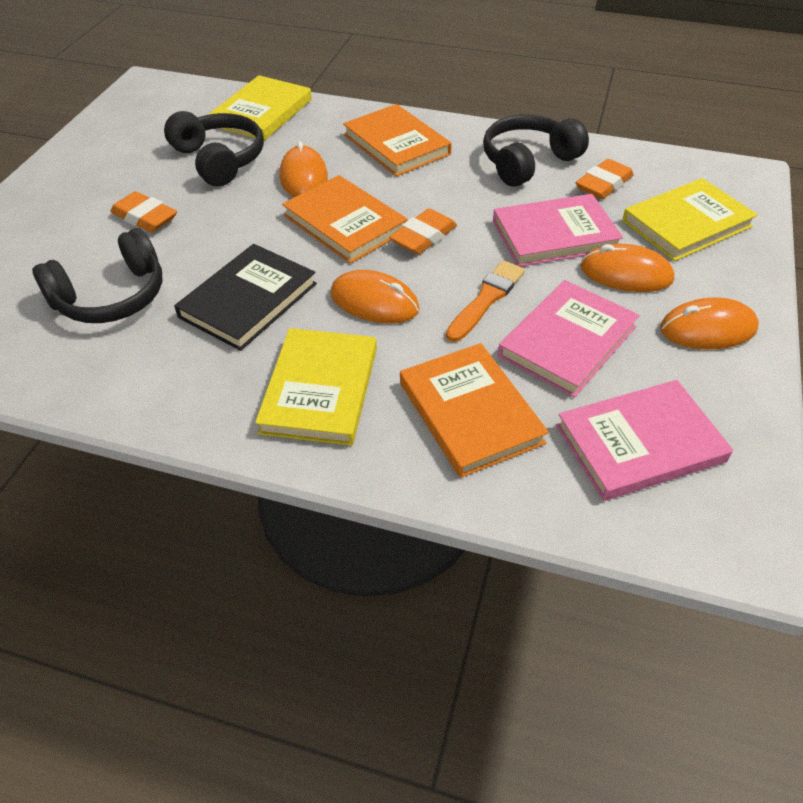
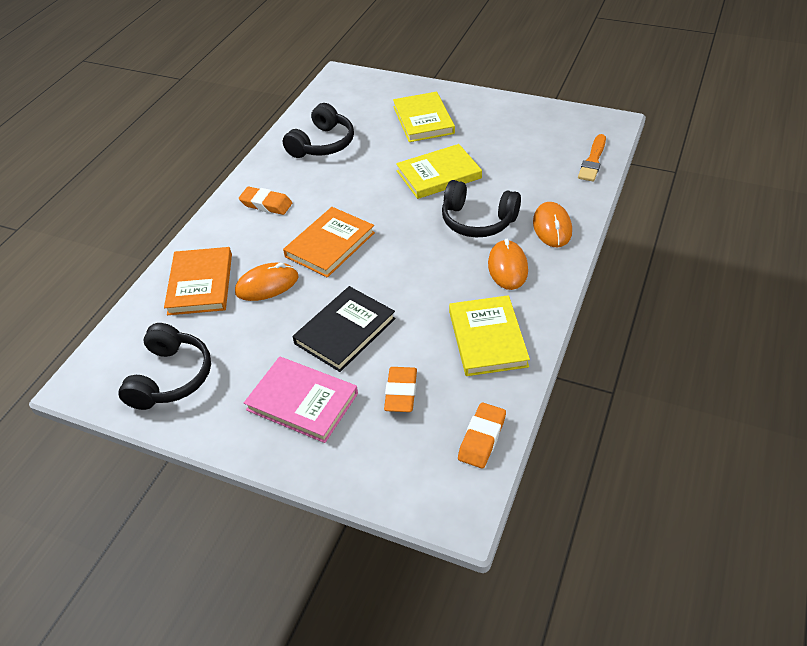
orange book: [282,175,408,264] [343,104,452,177] [400,343,549,478] = 3 -> [164,247,232,315] [283,207,375,278] = 2
orange mouse: [280,141,328,197] [330,270,420,323] [580,244,674,292] [660,297,759,350] = 4 -> [235,263,299,301] [488,239,528,290] [533,202,572,247] = 3
pink book: [493,194,623,267] [498,280,640,398] [556,380,733,501] = 3 -> [244,356,358,443] = 1

